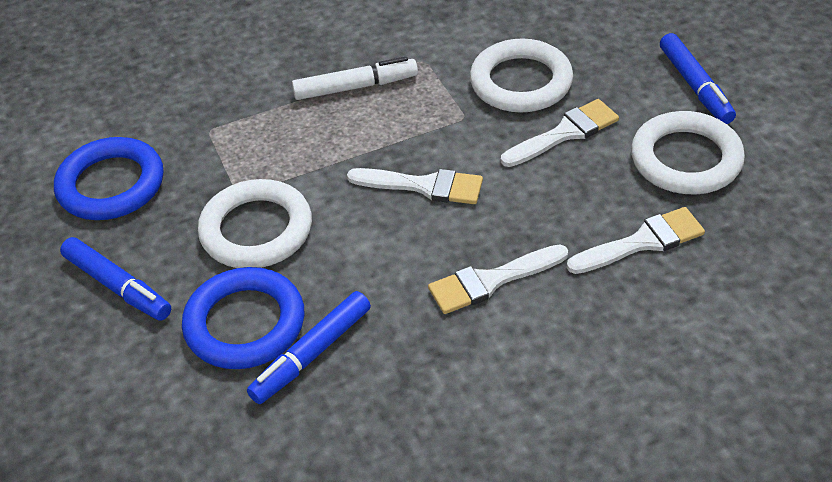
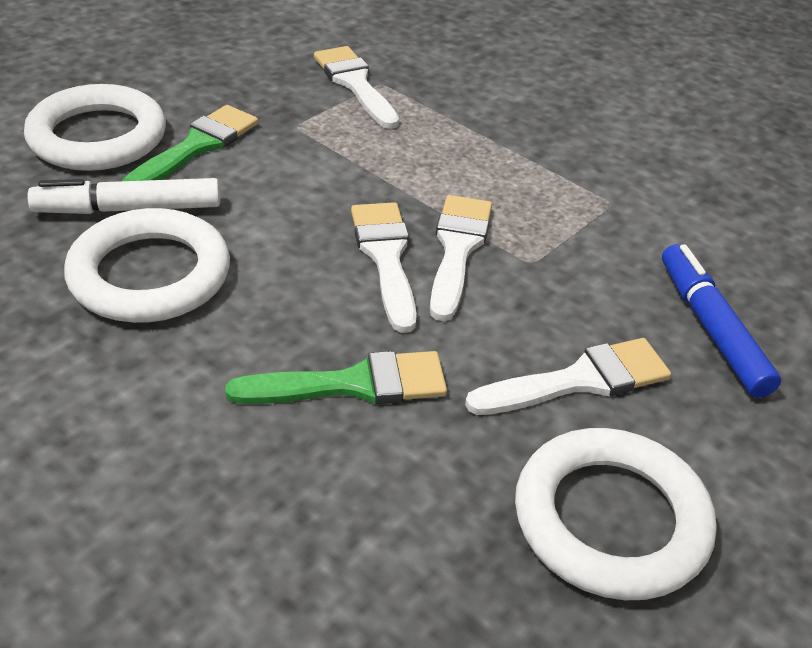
blue marker: [60,237,171,321] [247,291,371,404] [660,33,736,124] = 3 -> [662,244,781,398] = 1
blue ring: [54,137,163,220] [182,267,304,369] = 2 -> none = 0
green brush: none = 0 -> [122,105,258,181] [225,351,447,404] = 2

